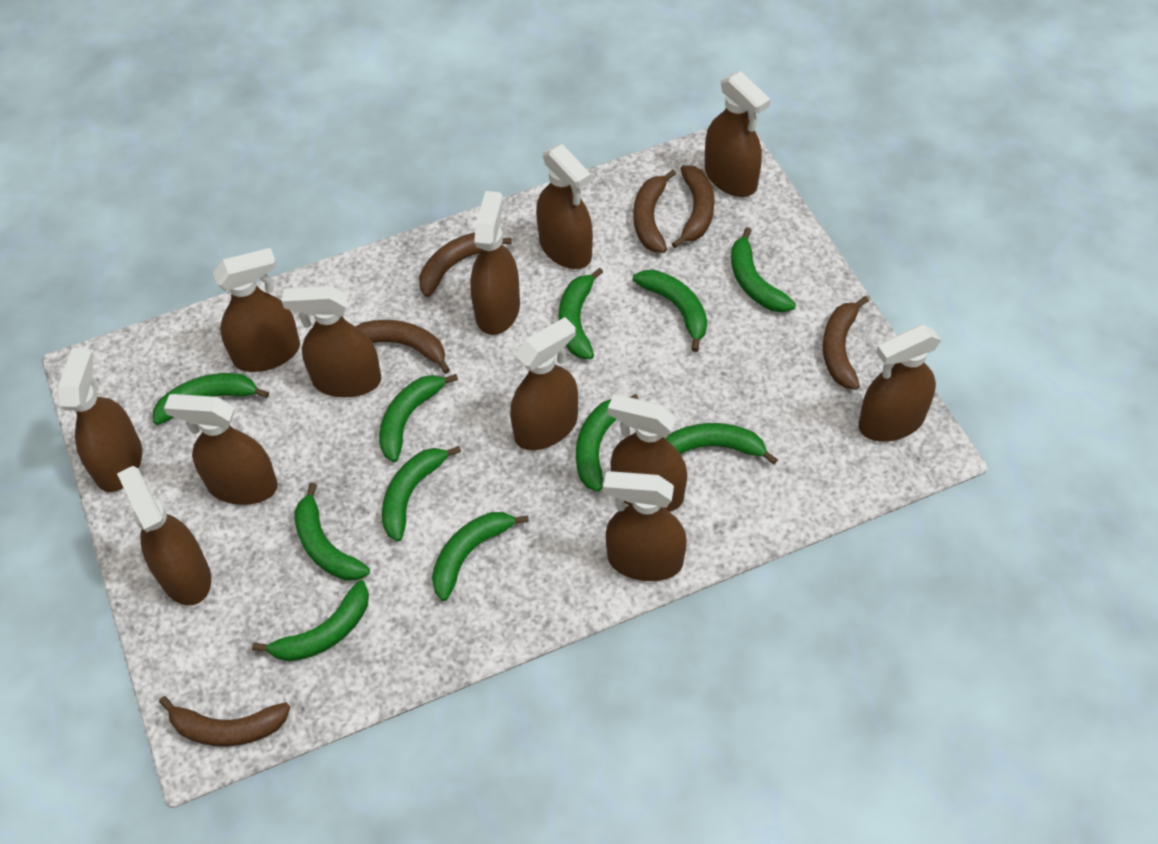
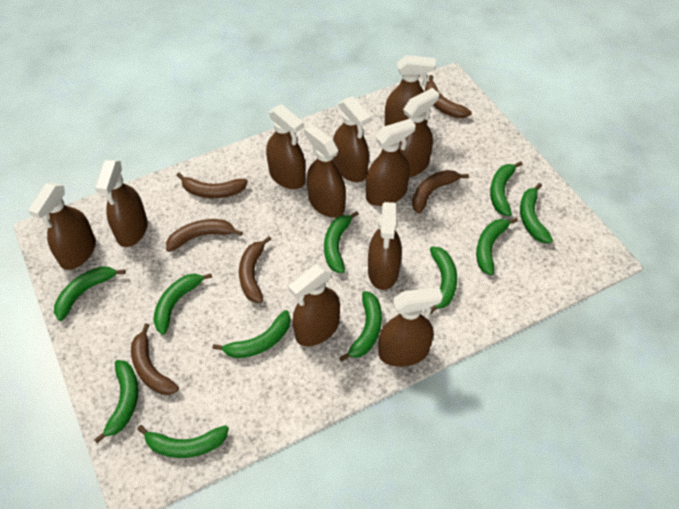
brown spray bottle: [58,348,142,492] [117,466,211,605] [164,394,278,505] [213,248,300,372] [282,286,381,397] [470,191,520,335] [510,317,578,450] [536,144,593,269] [603,471,687,581] [608,395,687,512] [705,71,771,197] [859,325,941,442] = 12 -> [28,183,96,270] [95,160,148,247] [266,104,306,189] [288,264,340,346] [304,124,346,218] [333,96,371,182] [366,119,416,206] [368,202,402,290] [378,287,443,367] [385,55,436,126] [399,88,439,178] = 11

